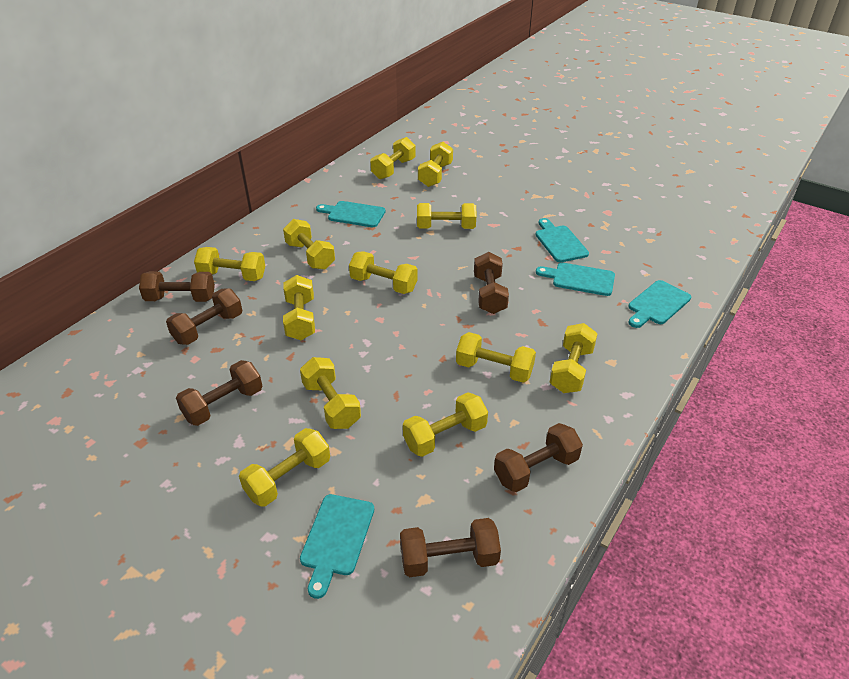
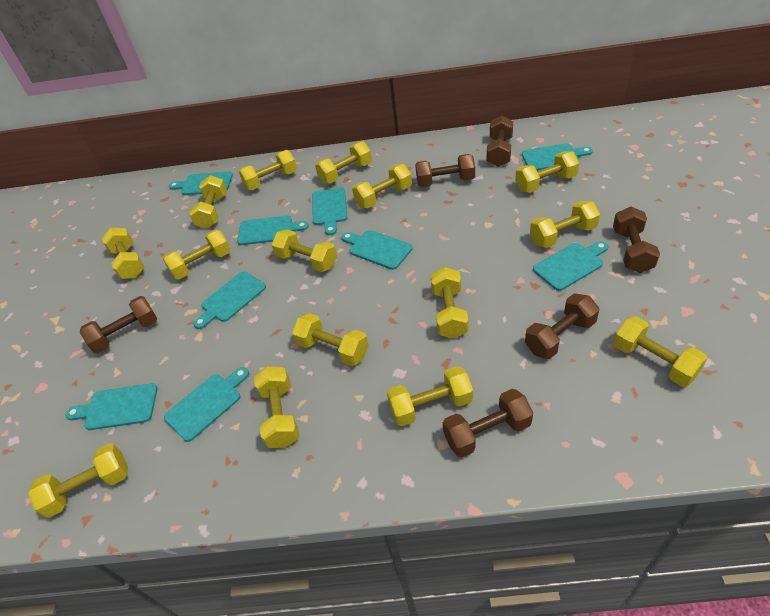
turquoise cutting board: [300,494,374,599] [316,201,386,227] [535,218,589,262] [536,263,615,296] [628,280,691,328] = 5 -> [66,383,158,430] [164,367,249,442] [169,171,233,195] [193,272,266,329] [237,216,309,245] [312,187,347,235] [341,230,413,270] [522,143,593,171] [533,241,608,291] = 9
yellow dumbbell: [194,247,265,281] [239,428,330,507] [283,219,335,270] [283,275,315,340] [300,357,361,429] [349,251,418,294] [371,137,416,179] [403,392,488,457] [417,203,476,229] [418,142,453,187] [456,332,536,383] [550,323,598,393] = 12 -> [28,443,128,518] [102,228,145,279] [162,230,231,279] [189,175,227,229] [239,150,297,190] [254,366,299,448] [271,229,337,272] [292,313,369,366] [315,141,372,184] [352,164,412,208] [387,366,473,426] [431,267,469,339] [515,151,579,193] [530,200,600,248] [613,316,707,387] = 15

